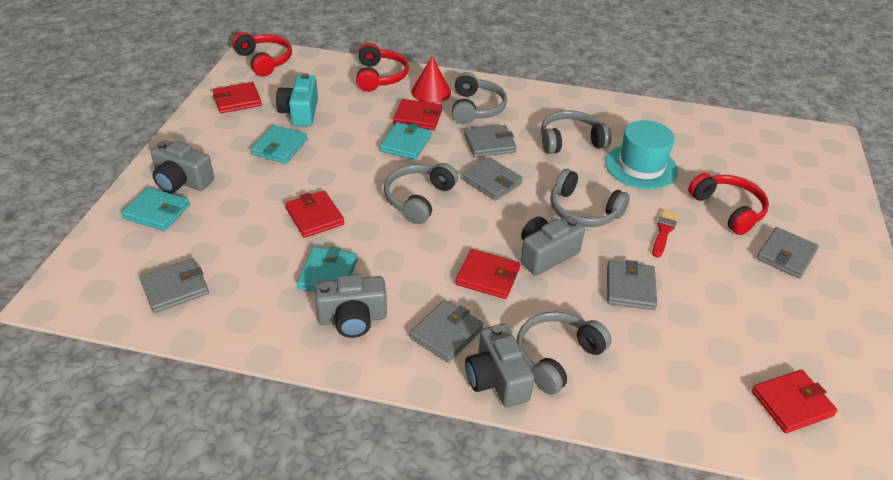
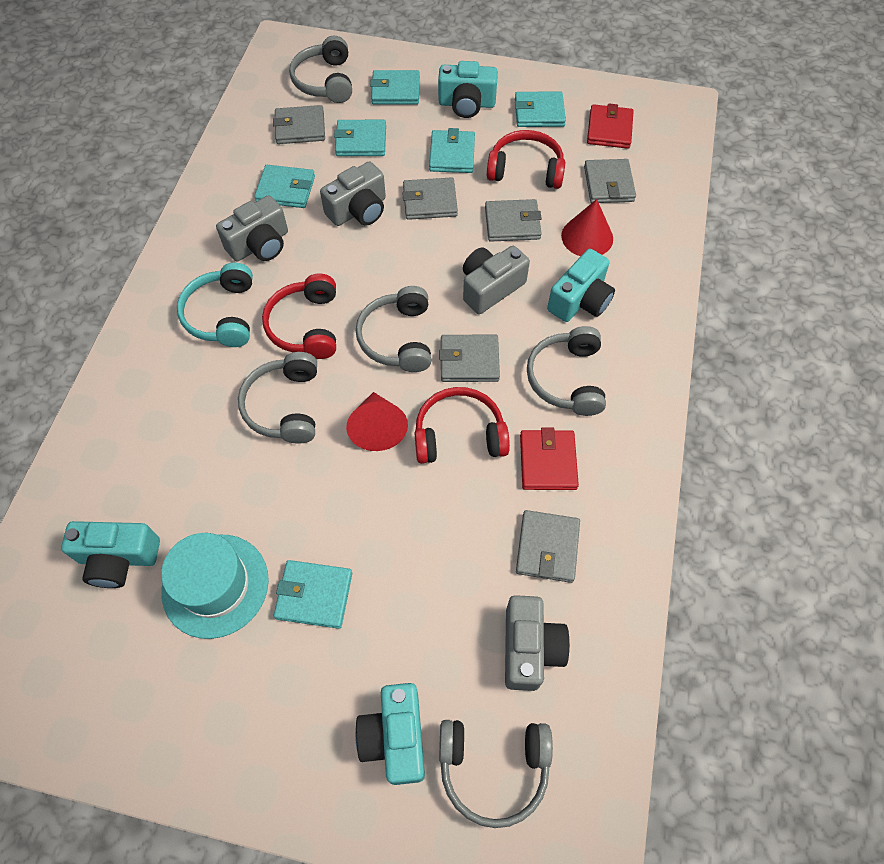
red brush: [652,209,678,258] = 1 -> none = 0
red cone: [411,57,451,103] = 1 -> [346,392,408,451] [561,199,613,256] = 2
red wallet: [212,82,262,113] [285,191,344,238] [393,99,442,130] [456,249,520,299] [752,370,838,433] = 5 -> [520,427,579,490] [587,103,634,149] = 2
turquoise camera: [276,73,318,127] = 1 -> [61,521,160,588] [355,683,425,785] [438,61,498,118] [547,249,615,322] = 4
turquoise headphones: none = 0 -> [177,263,253,347] = 1
turquoise wallet: [121,187,190,231] [251,125,307,164] [297,246,358,292] [380,122,432,160] = 4 -> [254,165,315,208] [274,560,352,629] [334,120,386,156] [370,70,420,105] [429,128,475,173] [515,91,566,127] = 6

